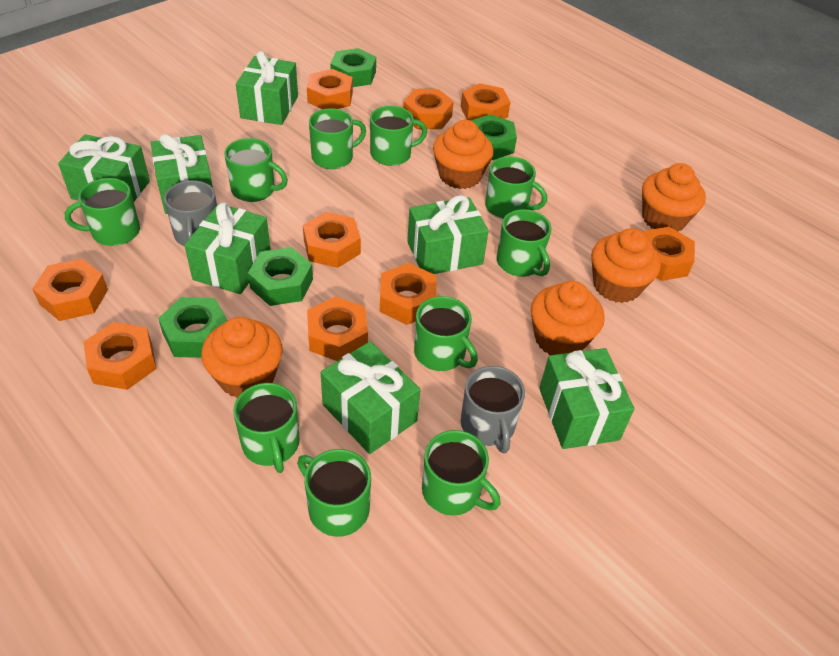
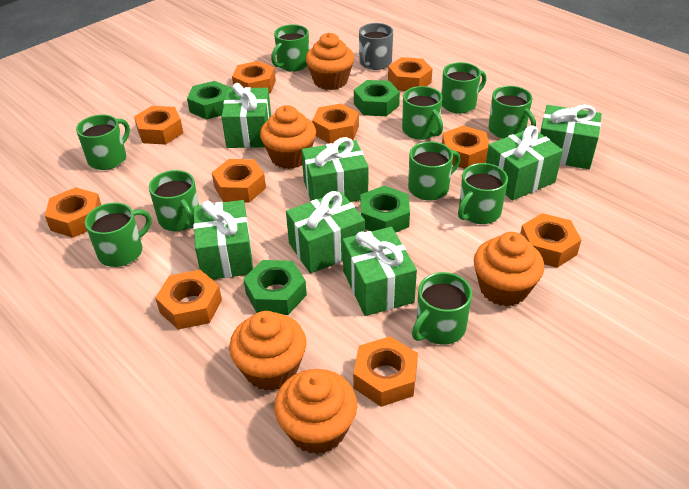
grey mug: [164,180,217,246] [461,366,525,453] = 2 -> [359,23,393,70] = 1
orange nut: [32,259,108,321] [83,322,157,390] [303,212,361,268] [307,69,353,109] [307,296,368,361] [380,263,437,325] [403,89,454,129] [461,83,510,121] [643,227,695,281] = 9 -> [45,187,101,238] [134,106,183,145] [155,270,222,330] [212,159,266,203] [232,61,276,93] [312,103,359,144] [353,336,418,407] [388,57,432,91] [442,126,489,169] [520,213,581,268] = 10

